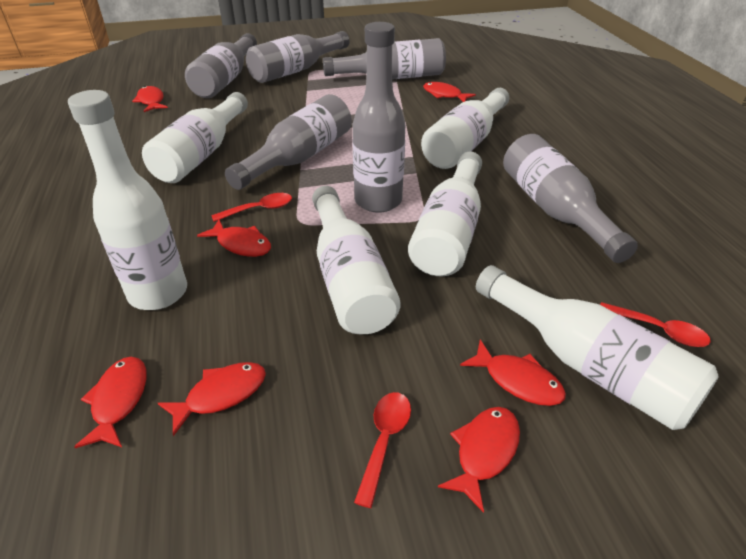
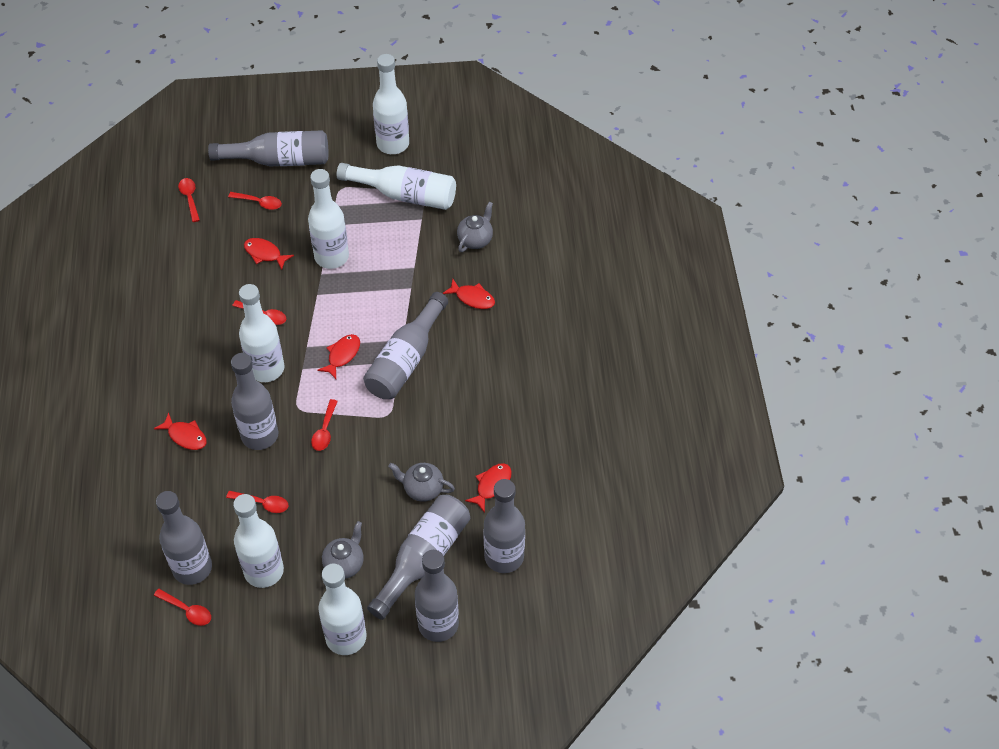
grey bottle: [185,33,257,98] [225,94,352,190] [246,31,350,83] [323,38,446,79] [352,22,405,213] [503,134,638,263] = 6 -> [156,491,212,585] [208,130,328,166] [231,353,279,450] [363,292,448,399] [367,495,470,620] [415,550,459,642] [483,479,525,573] = 7
grey teapot: none = 0 -> [322,521,364,585] [388,463,455,502] [457,202,493,252] = 3
red fish: [74,357,147,448] [132,86,168,112] [158,362,266,436] [197,220,271,257] [423,82,476,102] [438,407,520,513] [460,340,566,406] = 7 -> [154,413,207,450] [244,238,294,270] [317,334,360,379] [442,279,495,309] [465,463,512,513] = 5
red spoon: [211,193,292,222] [354,392,411,508] [600,302,711,347] = 3 -> [154,589,211,626] [178,178,200,222] [226,491,288,513] [228,192,282,210] [233,300,286,325] [311,399,338,451] = 6

